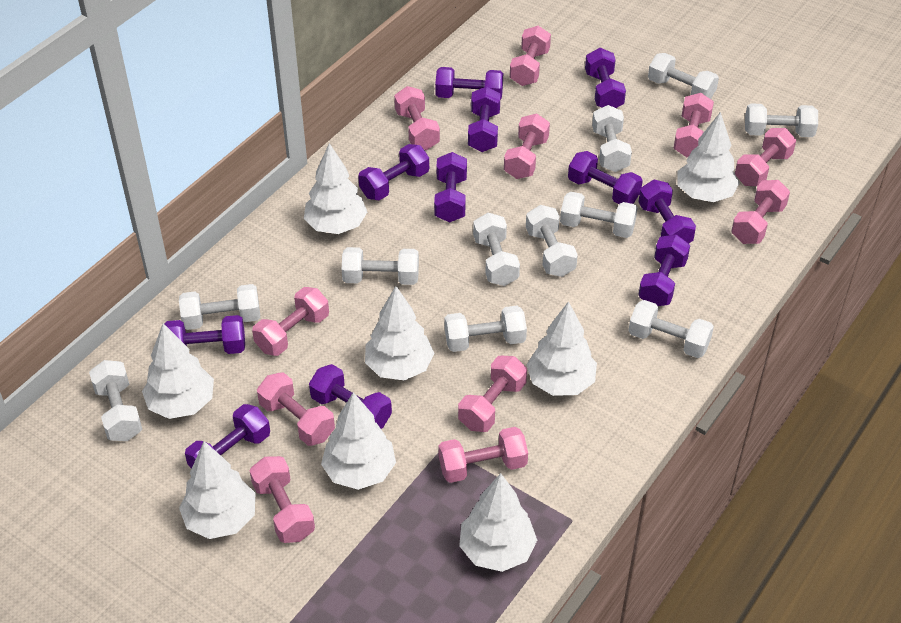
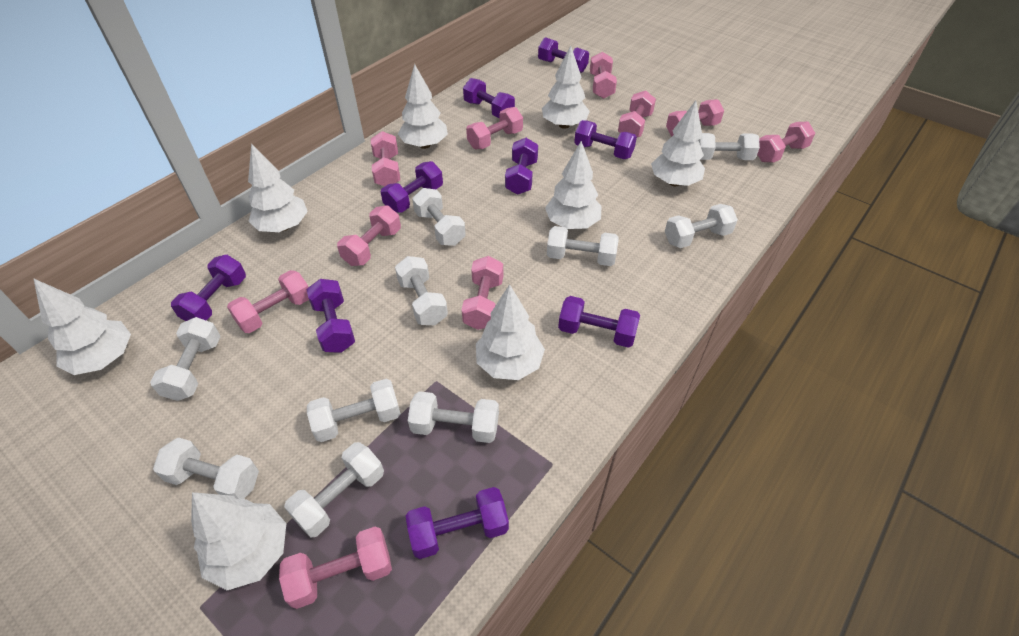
pink dumbbell: [250,456,315,543] [252,287,329,356] [257,372,335,446] [394,86,440,150] [438,427,528,483] [458,356,527,432] [504,114,550,179] [510,26,551,86] [674,93,714,157] [731,180,790,244] [735,128,796,186] = 11 -> [227,270,309,333] [279,527,392,609] [337,205,401,266] [371,131,400,186] [462,256,503,330] [466,107,523,149] [590,52,617,99] [618,91,656,138] [666,99,724,136] [757,122,815,162] = 10
purple dumbbell: [164,315,245,354] [185,404,270,469] [309,364,392,429] [358,144,429,200] [434,152,467,222] [435,67,503,100] [468,86,501,152] [568,151,643,204] [585,48,626,108] [638,179,696,243] [638,234,690,306] = 11 -> [171,255,246,321] [307,279,355,353] [381,161,443,213] [406,487,509,559] [463,78,515,118] [505,138,538,195] [538,37,589,73] [558,296,640,348] [574,120,637,159] = 9
white dumbbell: [89,360,142,441] [179,284,260,330] [342,247,419,285] [445,306,527,352] [473,213,520,286] [526,205,578,277] [560,192,638,238] [592,105,632,172] [629,300,714,358] [648,53,719,99] [745,103,818,137] = 11 -> [150,317,221,401] [153,437,259,499] [284,442,384,538] [307,379,401,442] [395,256,448,325] [408,391,499,443] [412,188,466,246] [547,226,619,266] [665,204,738,248] [698,133,760,160] = 10

